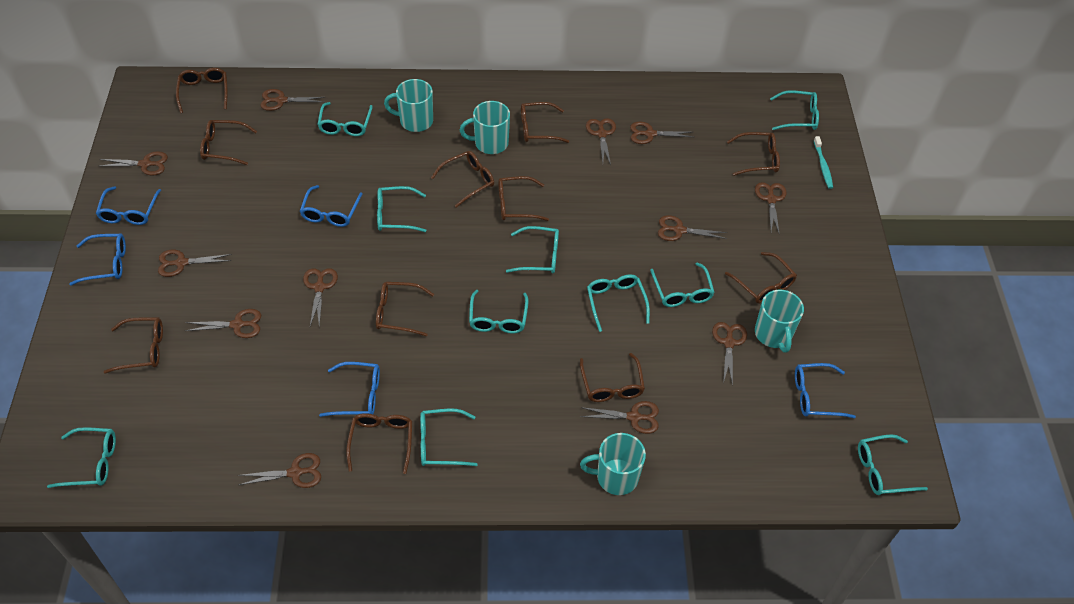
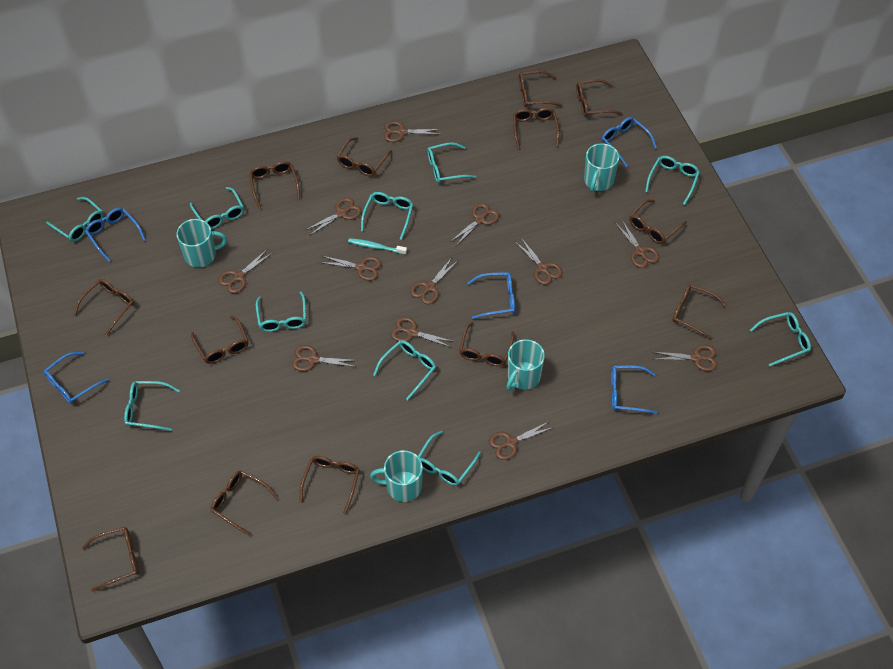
brown glasses: [104,317,163,374] [176,68,228,113] [200,120,257,165] [347,413,412,474] [376,282,434,336] [431,151,494,208] [498,176,549,221] [521,102,569,143] [580,353,645,402] [725,252,797,303] [727,132,780,176] = 11 -> [74,279,134,336] [82,527,139,592] [191,316,248,364] [211,470,278,536] [249,161,300,208] [300,456,360,514] [337,137,392,176] [459,322,514,366] [513,108,560,149] [519,71,562,107] [576,79,622,117] [629,199,687,244] [672,284,727,340] = 13

